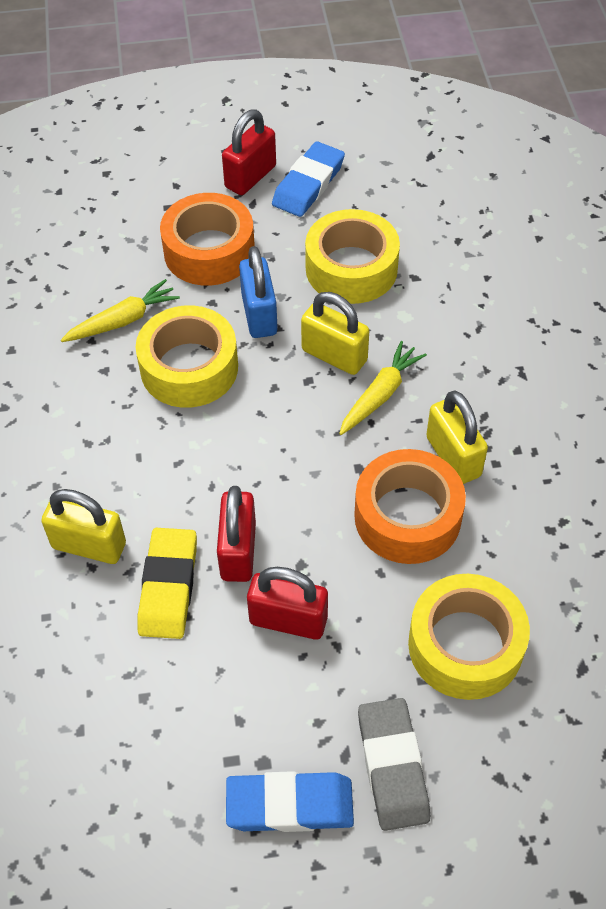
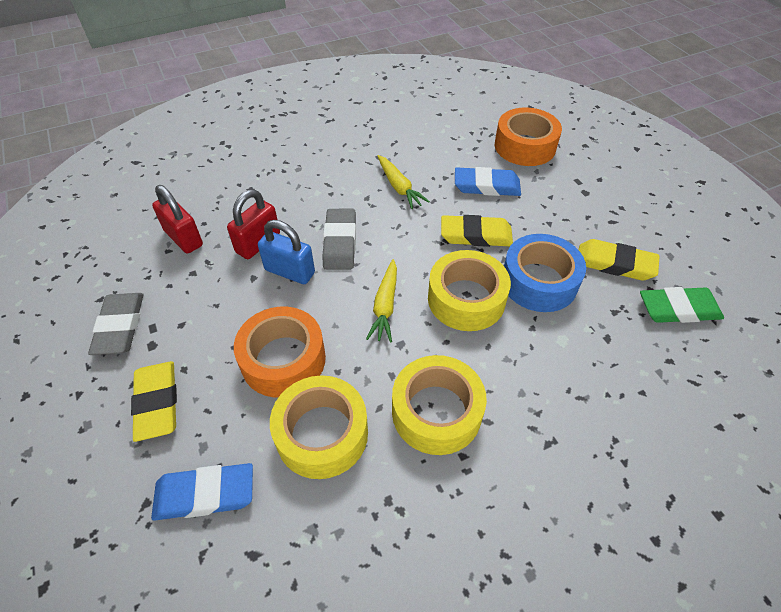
blue tape: none = 0 -> [504,234,586,312] = 1
green eraser: none = 0 -> [640,287,724,323] = 1
grey eraser: [358,698,430,831] = 1 -> [88,293,143,355] [322,209,356,270] = 2
red padlock: [217,486,256,582] [222,109,276,195] [247,567,328,640] = 3 -> [152,185,203,254] [227,189,280,259] = 2
yellow eraser: [137,528,197,639] = 1 -> [131,361,177,442] [441,215,513,247] [579,239,660,281] = 3
yellow padlock: [41,489,126,564] [301,292,369,375] [426,391,488,484] = 3 -> none = 0

